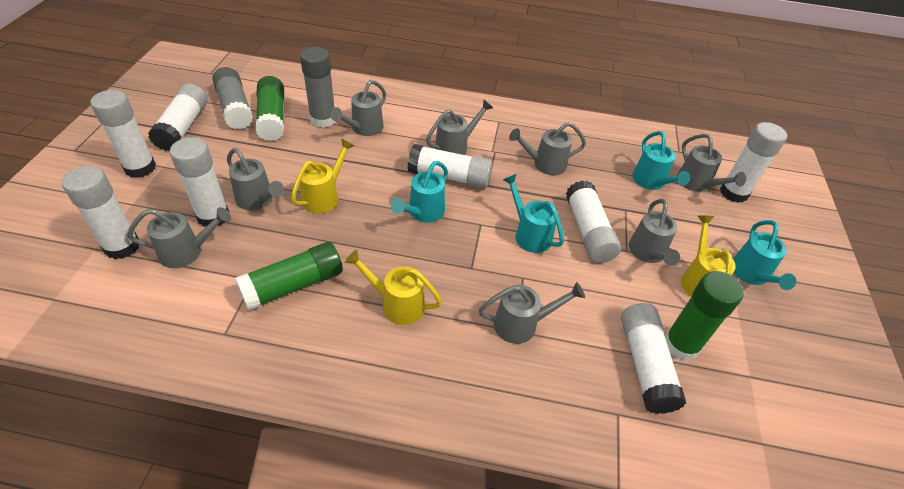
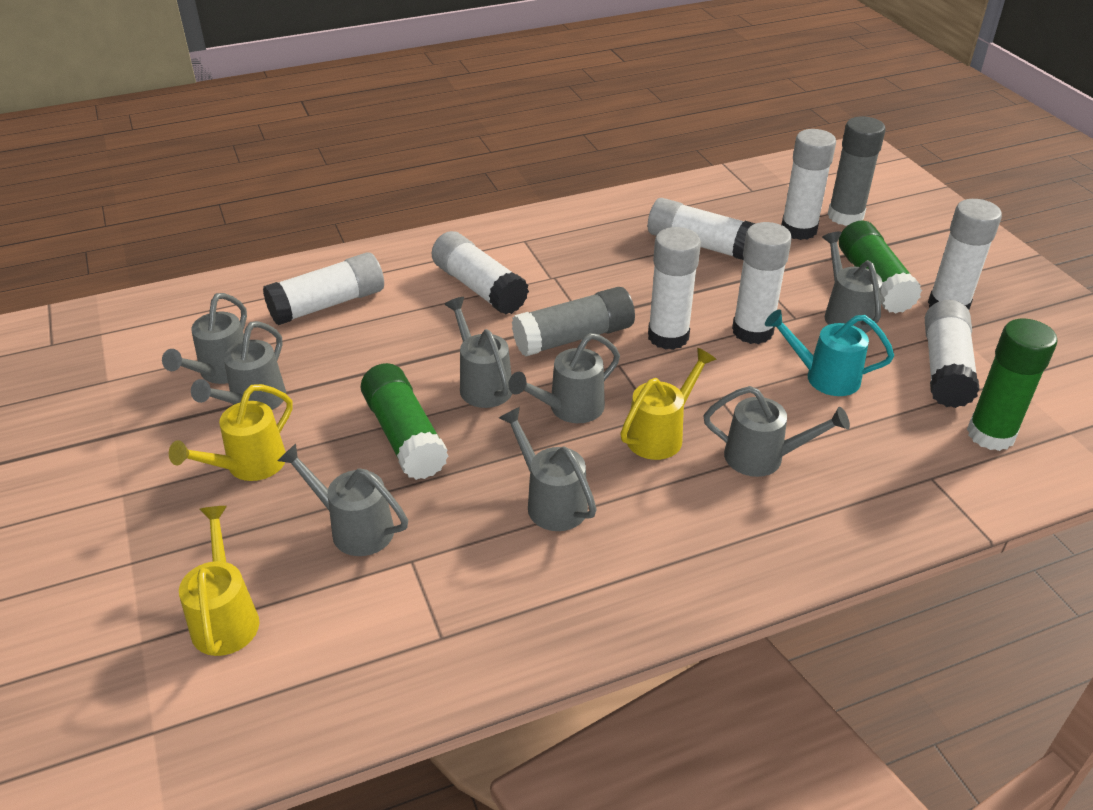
turquoise watering can: [391,161,448,223] [503,174,564,253] [632,131,690,190] [733,220,796,290] = 4 -> [765,309,894,396] = 1

